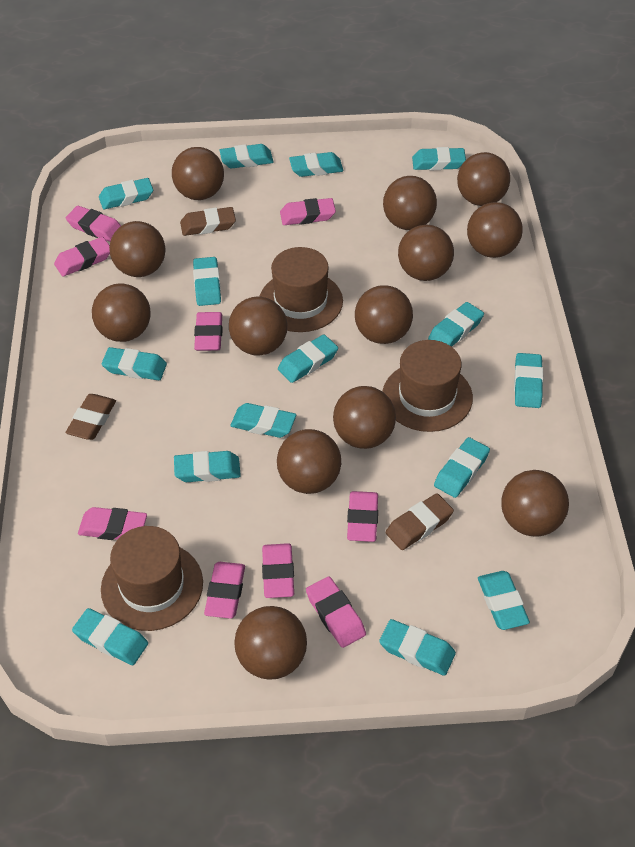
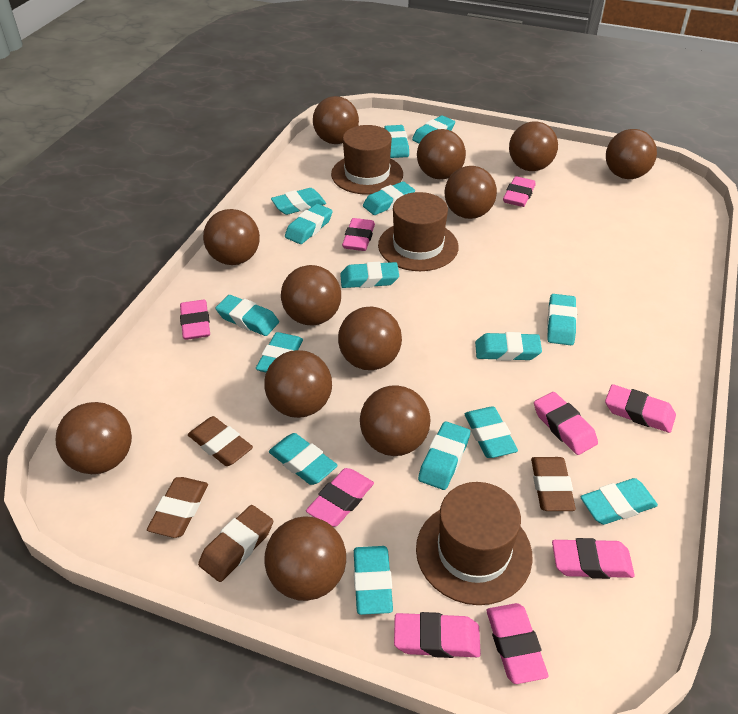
brown ball: [92,283,150,342] [109,221,165,277] [172,147,224,200] [229,296,287,355] [234,606,307,680] [277,429,341,494] [333,386,396,449] [355,285,413,344] [383,176,437,230] [398,225,454,281] [457,152,510,206] [467,202,523,258] [501,470,569,537] = 13 -> [56,402,132,474] [203,209,260,265] [264,350,332,418] [264,516,346,601] [281,265,341,326] [313,96,359,144] [338,307,402,370] [360,385,430,456] [417,129,466,179] [444,166,497,219] [509,121,558,171] [606,129,657,179] = 12
brown eraser: [65,394,116,440] [180,207,236,236] [386,493,454,550] = 3 -> [147,477,208,538] [188,416,253,466] [198,505,273,582] [531,457,576,511] = 4

